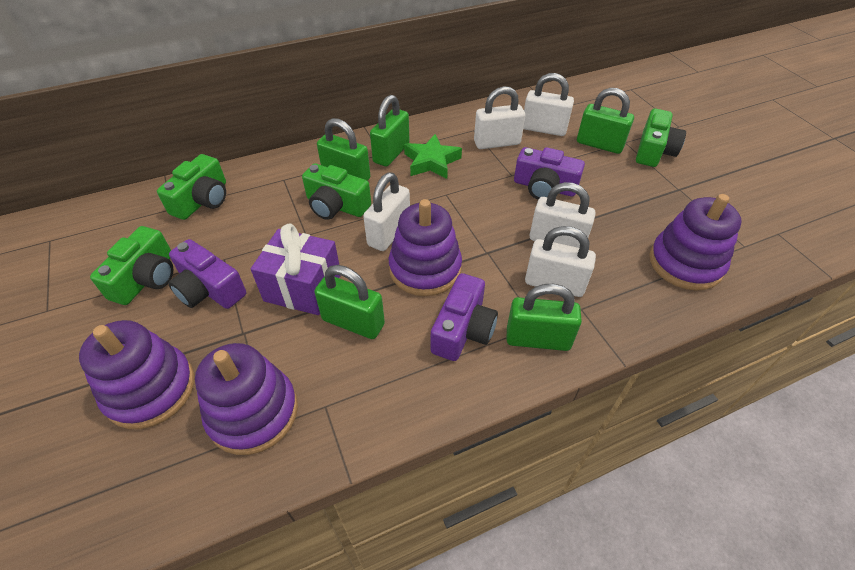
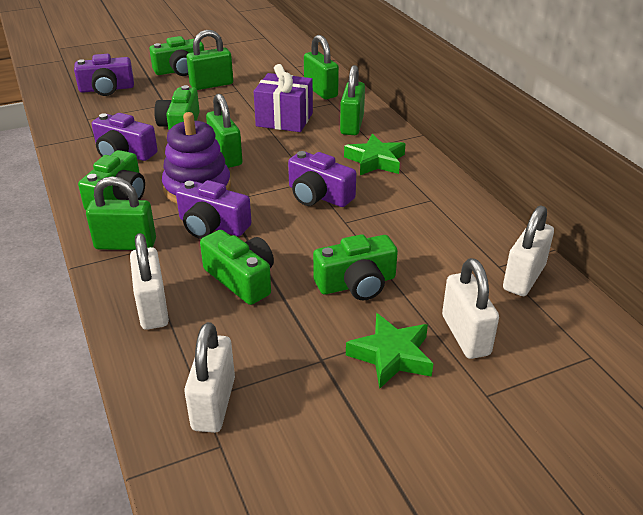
green camera: [90,226,173,305] [157,154,226,220] [302,164,371,220] [636,108,686,167] = 4 -> [78,150,145,210] [149,36,204,76] [154,85,200,130] [200,230,274,305] [313,234,398,301] = 5
green star: [404,134,462,179] = 1 -> [344,134,405,175] [346,313,433,389] = 2
purple camera: [168,239,246,309] [431,273,498,361] [514,147,585,200] = 3 -> [74,54,134,96] [92,113,158,161] [176,180,252,239] [288,151,356,207] = 4
purple stacking toy: [79,320,194,429] [195,343,298,455] [389,199,462,296] [649,194,742,291] = 4 -> [162,112,231,204] = 1
white padlock: [363,172,410,251] [474,86,525,149] [523,73,574,136] [525,226,596,297] [530,182,596,248] = 5 -> [130,233,169,330] [184,322,235,433] [442,258,499,359] [503,205,554,296] = 4

